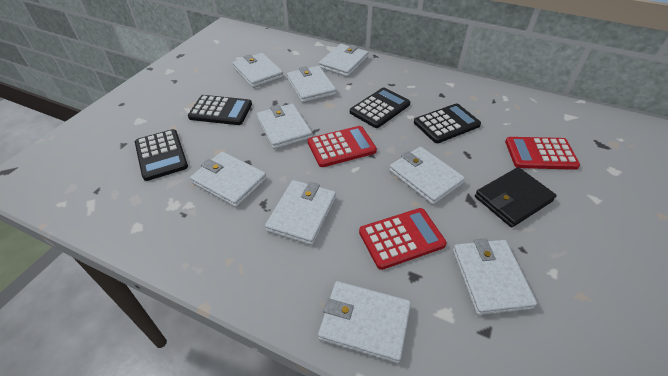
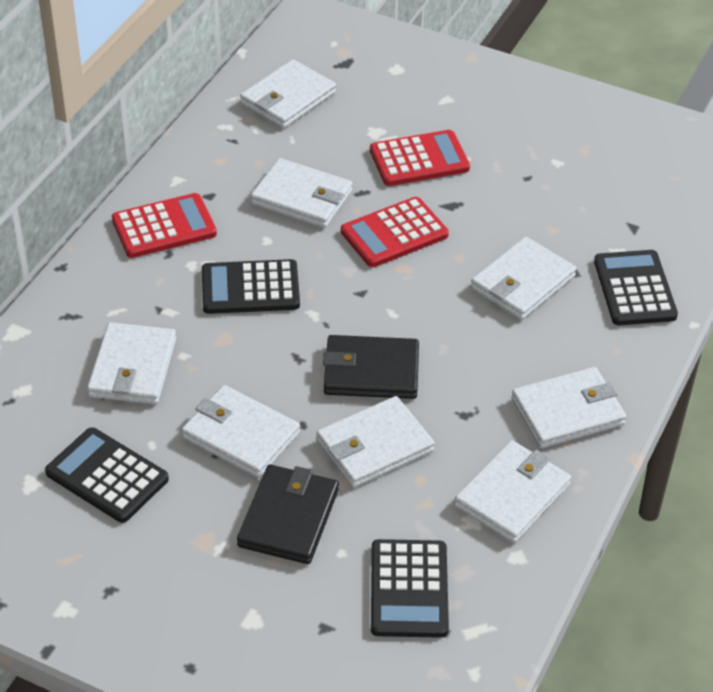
black wallet: [475,167,557,228] = 1 -> [237,464,339,564] [323,335,419,399] = 2
white wallet: [190,151,267,208] [233,53,284,88] [257,103,312,149] [265,180,336,245] [287,66,336,103] [318,281,411,363] [319,44,368,77] [389,147,465,205] [453,238,537,315] = 9 -> [87,322,176,404] [182,385,300,478] [240,59,336,128] [251,158,353,228] [316,396,435,488] [454,440,571,543] [471,237,577,320] [511,367,627,448] = 8

